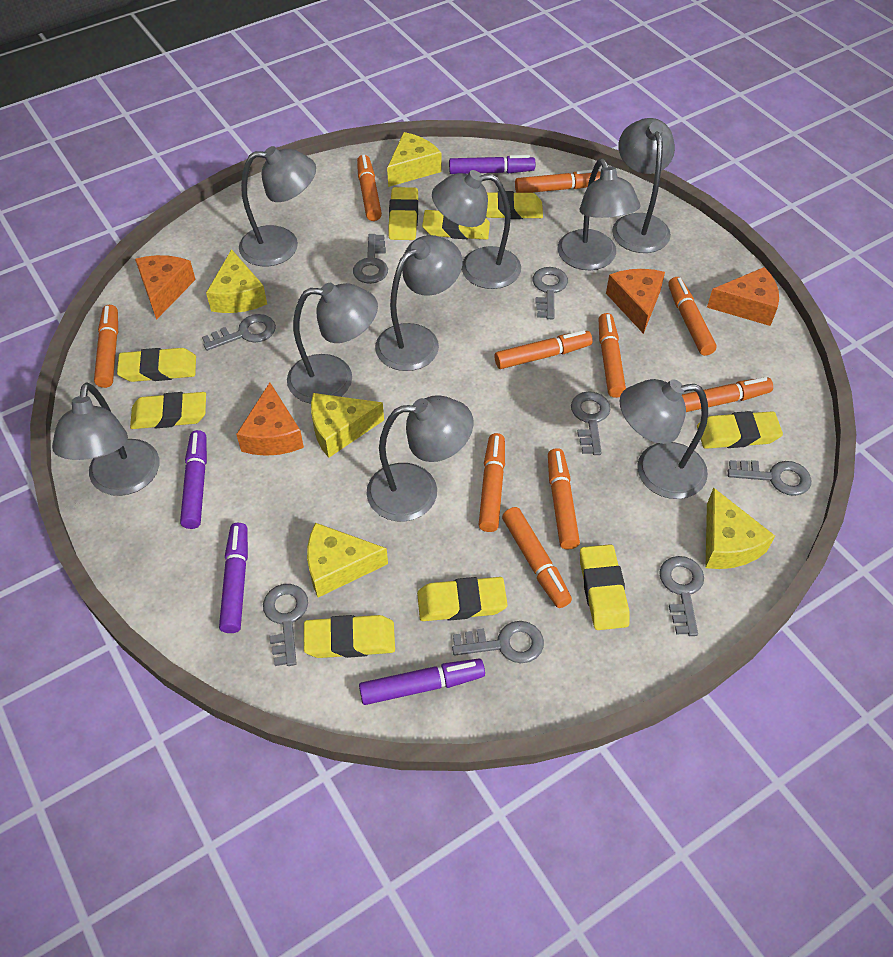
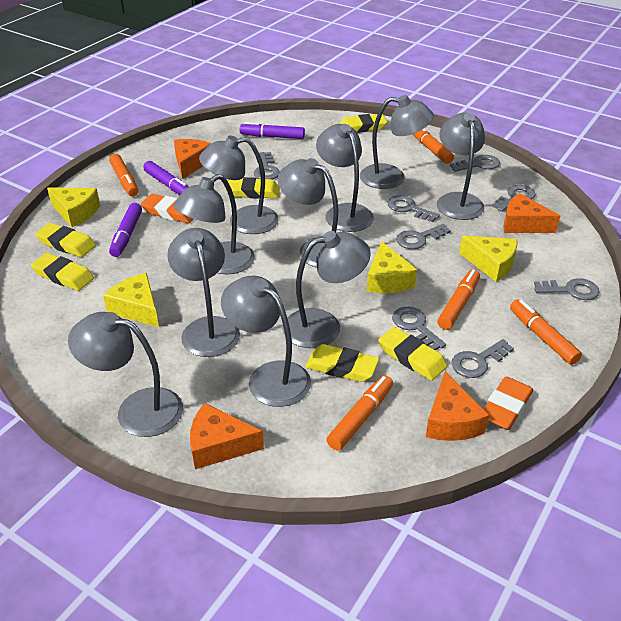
grey lamp: [52,382,159,496] [239,146,316,266] [287,283,378,404] [366,395,473,522] [375,235,462,371] [432,170,521,289] [557,158,640,270] [612,118,675,253] [619,379,708,499] = 9 -> [68,312,183,437] [167,228,240,357] [174,174,255,274] [199,135,278,234] [221,276,311,407] [277,158,338,268] [283,231,371,348] [316,124,374,232] [360,95,434,189] [436,113,485,220] = 10
orange eraser: none = 0 -> [141,194,194,224] [484,377,533,430] = 2
orange marker: [94,305,118,388] [357,155,382,221] [479,433,505,532] [495,330,593,369] [502,507,572,608] [515,170,601,193] [548,448,580,549] [599,313,626,398] [668,277,716,356] [682,377,773,412] = 10 -> [109,154,138,197] [326,375,393,450] [413,129,454,164] [437,269,480,330] [510,299,582,365] = 5
purple marker: [180,430,207,529] [219,523,248,633] [359,659,485,705] [449,155,535,174] = 4 -> [109,203,142,257] [143,161,189,195] [240,122,305,139] = 3
yellow cheese: [206,249,267,313] [307,523,388,597] [311,393,384,458] [387,132,441,187] [705,487,775,569] = 5 -> [47,187,100,227] [103,273,159,327] [367,241,417,293] [459,236,517,282] = 4
yellow eraser: [117,348,196,382] [130,392,206,429] [304,615,395,658] [388,187,418,240] [417,577,508,621] [422,210,490,240] [486,191,543,219] [580,544,630,630] [697,411,783,449] = 9 -> [31,253,94,291] [35,223,96,257] [225,177,280,199] [305,344,379,382] [339,114,387,133] [378,327,447,381] = 6

